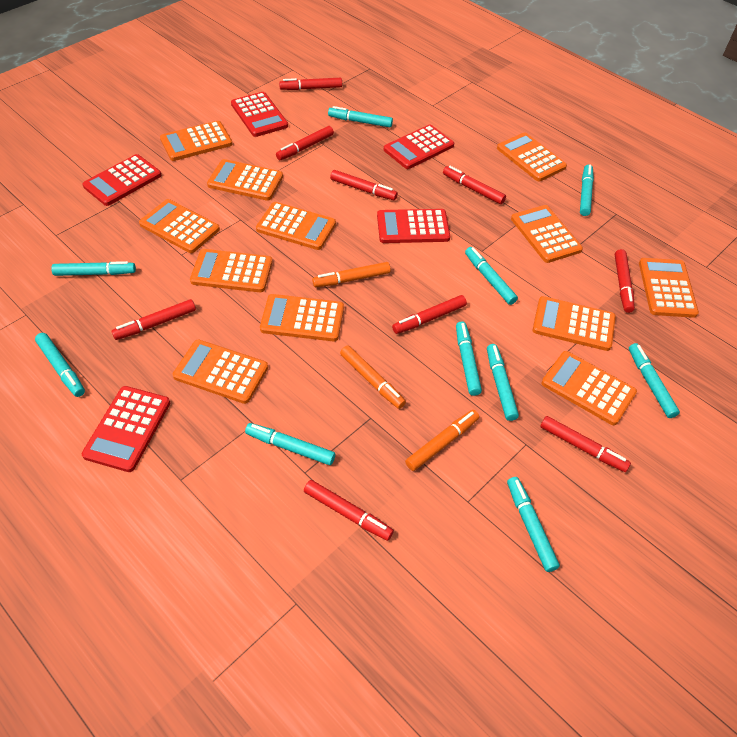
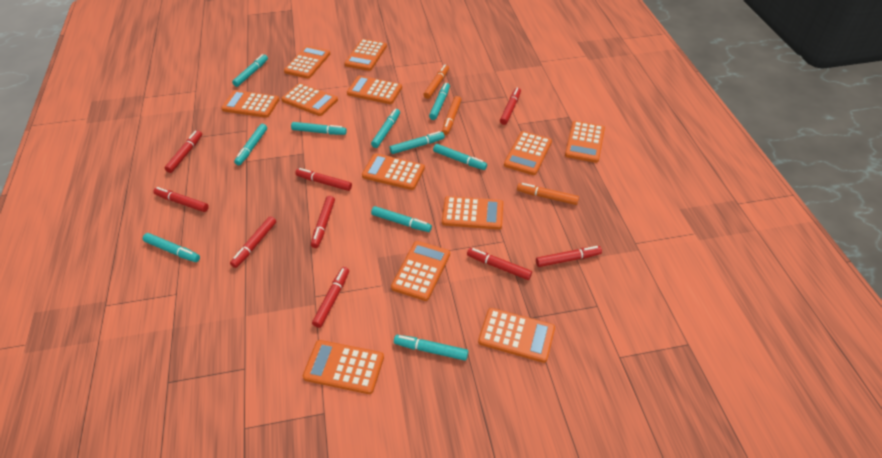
red calculator: [82,154,162,206] [82,386,170,472] [231,92,288,137] [377,209,450,243] [384,124,454,169] = 5 -> none = 0

